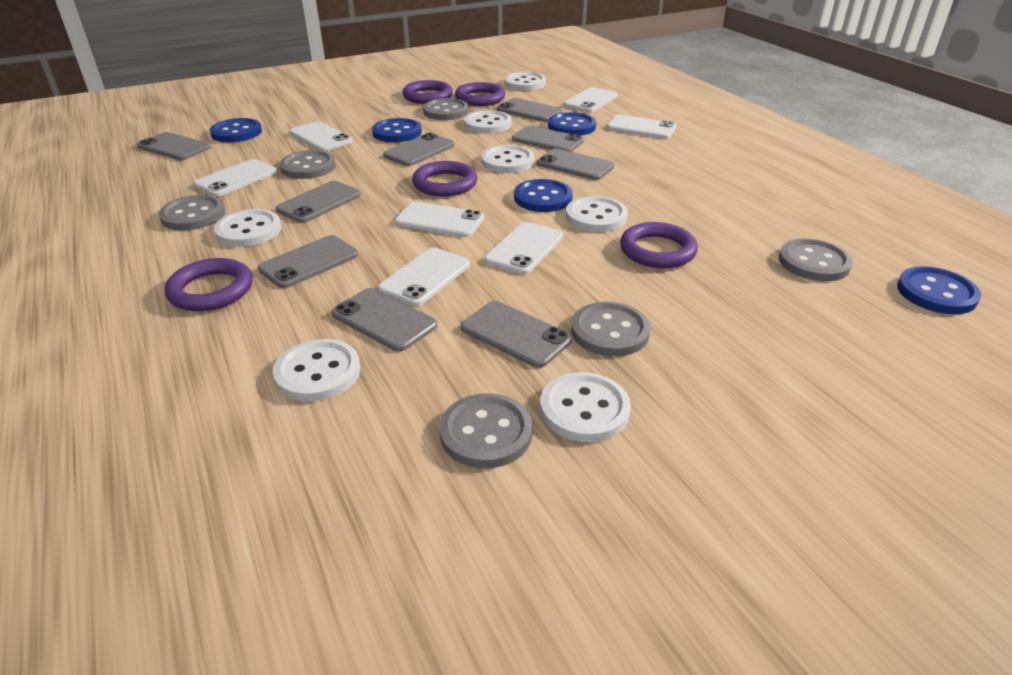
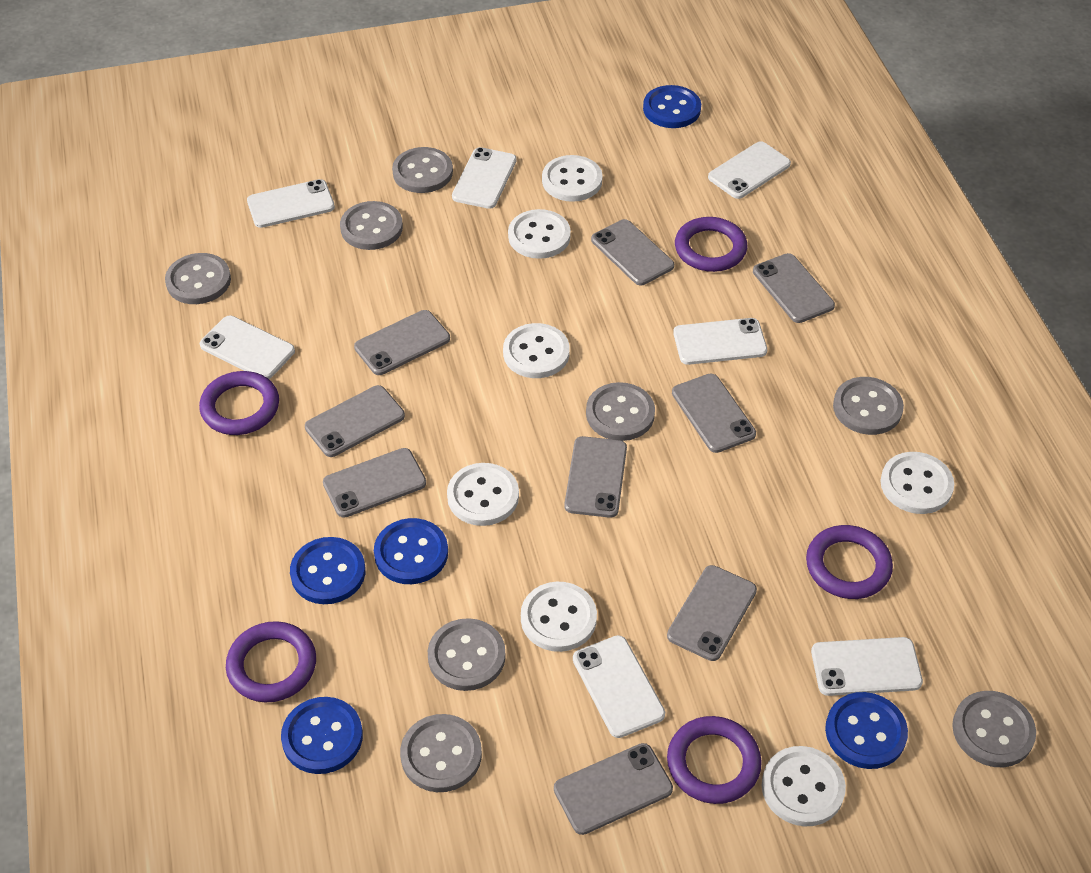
grey button: [159,195,225,231] [280,150,336,179] [423,98,469,120] [439,393,533,468] [571,302,651,357] [779,239,853,281] = 6 -> [165,253,231,304] [340,201,403,250] [392,147,453,193] [400,714,482,792] [428,618,506,691] [586,382,655,441] [833,377,904,435] [952,691,1036,767] = 8

